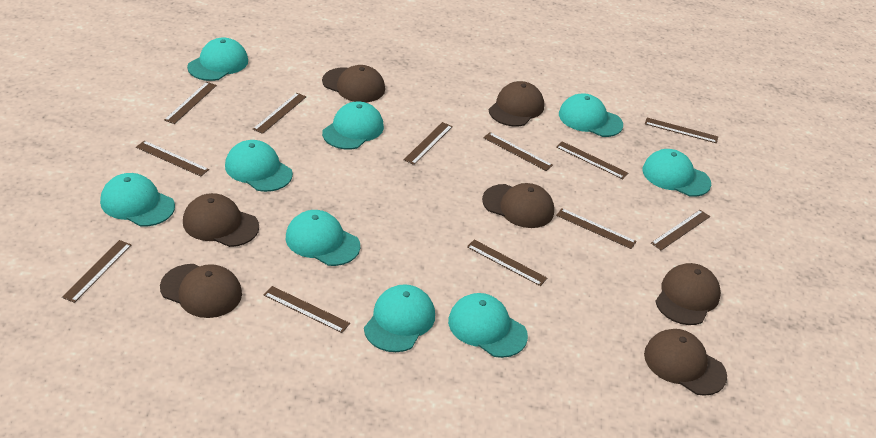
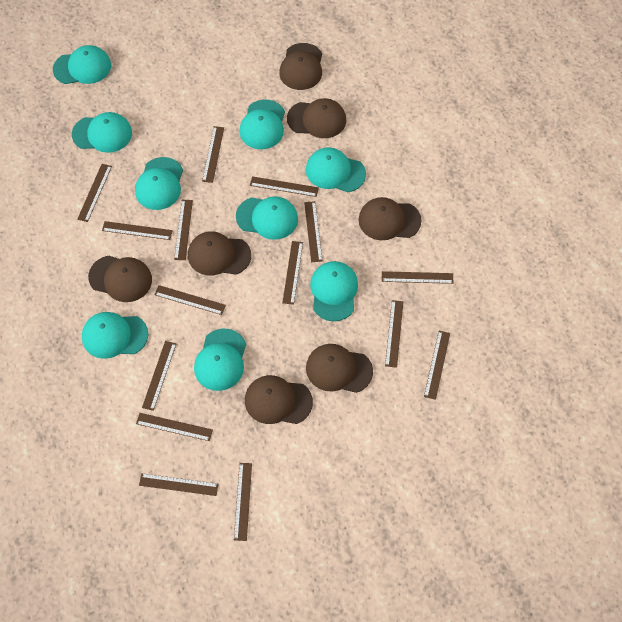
brown ruler: [62,240,131,303] [136,141,209,176] [164,82,217,124] [253,93,306,134] [264,286,350,333] [404,122,453,165] [467,239,548,286] [483,132,553,171] [556,141,628,179] [556,208,637,249] [645,118,718,143] [651,210,710,250] = 12 -> [77,164,112,222] [102,221,173,240] [136,413,213,441] [139,473,219,496] [142,341,176,411] [154,285,226,315] [174,200,193,260] [202,126,224,183] [234,463,252,541] [250,176,319,197] [282,241,303,305] [304,201,323,262] [382,271,453,284] [385,300,403,368] [424,331,450,400] = 15

